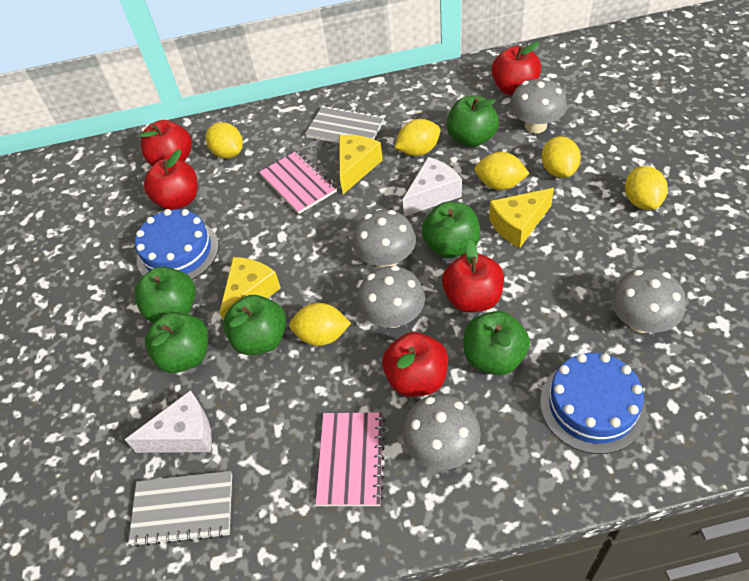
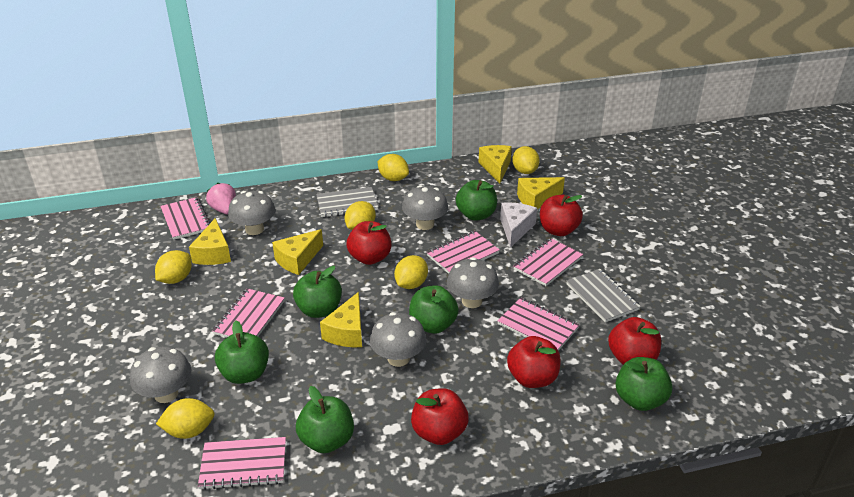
blue cake: [135,209,219,280] [540,353,647,454] = 2 -> none = 0
pink notebook: [259,151,337,214] [316,412,386,506] = 2 -> [160,197,210,240] [198,437,286,490] [212,288,285,337] [427,231,499,274] [497,297,579,351] [513,238,583,286] = 6
pink strawberry: none = 0 -> [206,183,236,215] = 1
white cheese: [125,390,212,453] [403,157,462,216] = 2 -> [500,202,537,248] = 1
yellow cheese: [219,257,281,321] [339,135,383,194] [489,188,554,248] = 3 -> [189,218,231,265] [272,229,323,275] [320,292,362,347] [479,145,512,184] [517,177,565,209] = 5

